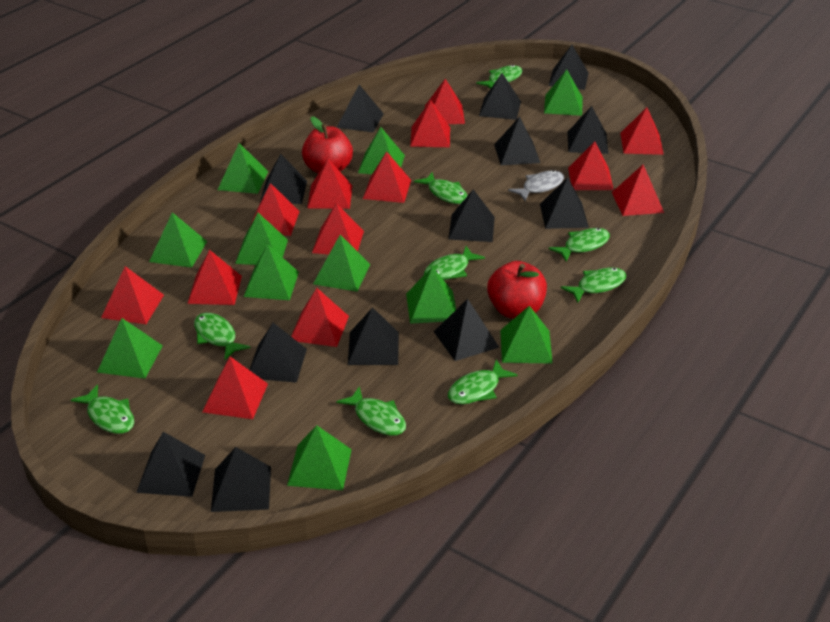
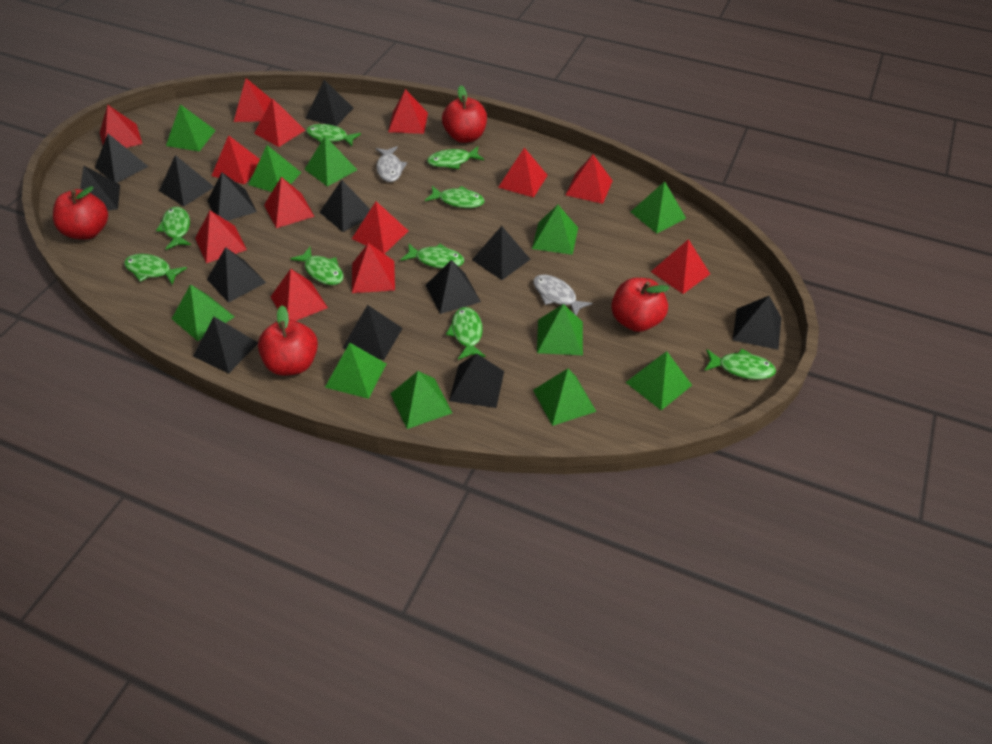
grey fish: [508,170,564,201] = 1 -> [376,146,407,182] [533,274,593,315] = 2
red apple: [302,116,353,173] [487,261,547,319] = 2 -> [53,186,108,239] [258,305,318,375] [442,85,487,143] [611,278,669,332] = 4

